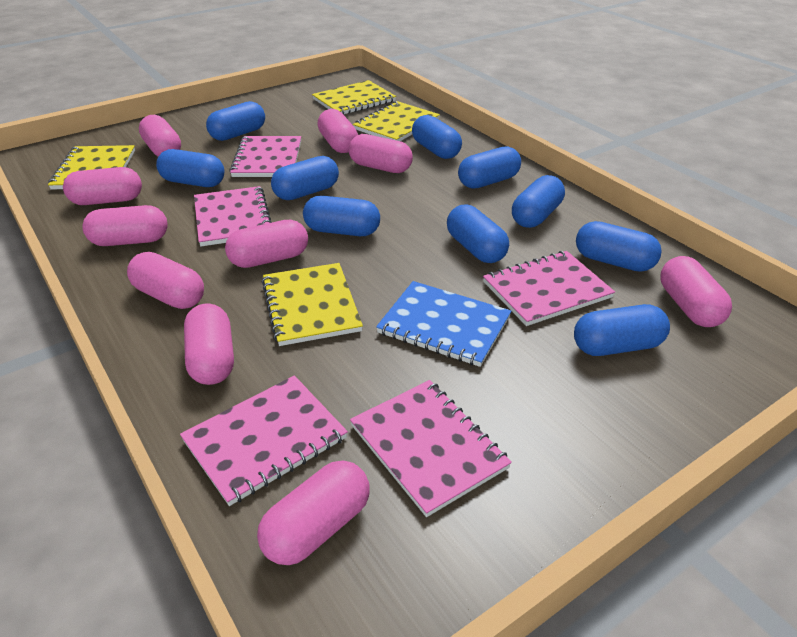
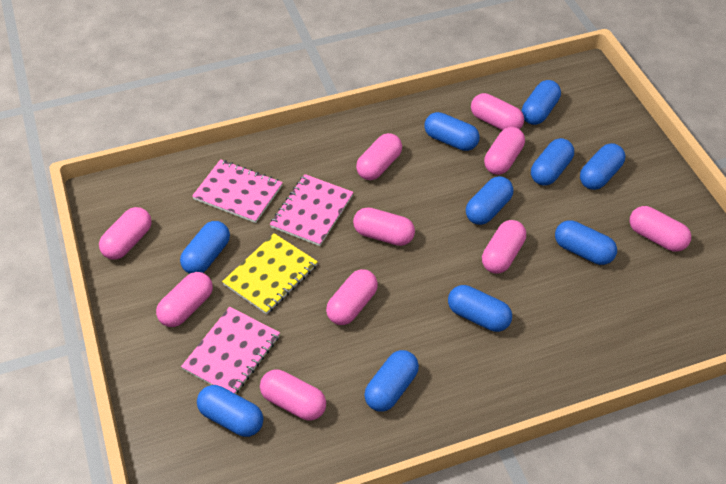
blue notebook: [376,281,511,367] = 1 -> none = 0
pink notebook: [180,375,348,506] [194,186,272,246] [229,136,301,177] [350,380,512,517] [483,251,615,326] = 5 -> [181,307,280,394] [192,159,283,223] [270,174,353,246] = 3
yellow notebook: [48,145,135,189] [262,263,363,346] [312,80,396,115] [353,101,440,141] = 4 -> [222,233,318,314] = 1

